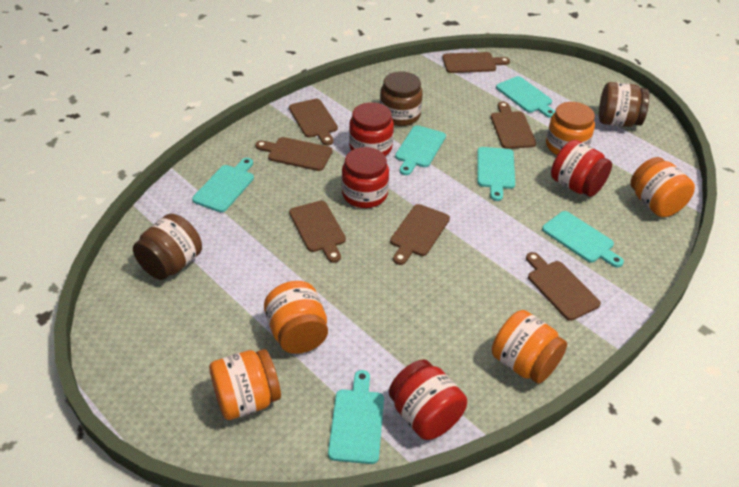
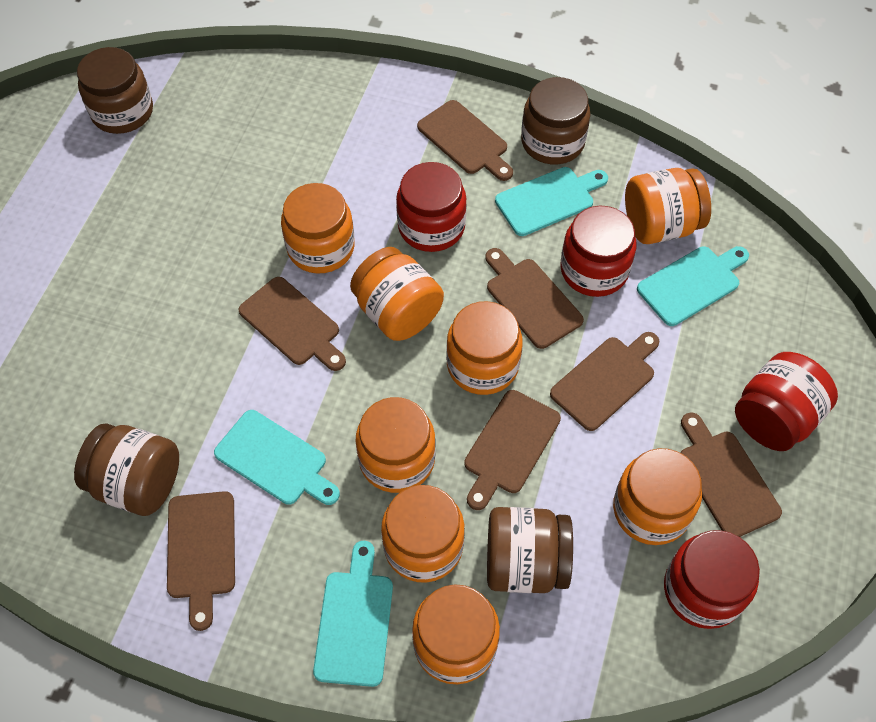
brown jar: [133,214,202,280] [380,71,423,126] [599,82,649,127] = 3 -> [74,423,179,516] [77,47,153,134] [487,507,573,593] [521,77,590,164] = 4
orange jar: [209,349,281,420] [264,281,328,354] [492,310,567,384] [546,102,595,155] [630,157,695,217] = 5 -> [281,183,355,273] [350,247,444,341] [356,397,436,493] [381,485,465,583] [412,584,500,684] [446,301,523,395] [613,448,702,545] [625,168,711,244] = 8
turquoise cutting board: [192,158,254,212] [328,370,384,464] [395,125,446,175] [477,147,515,201] [496,76,555,118] [542,211,624,268] = 6 -> [214,410,340,505] [313,541,393,687] [495,167,608,236] [637,246,749,326] = 4

